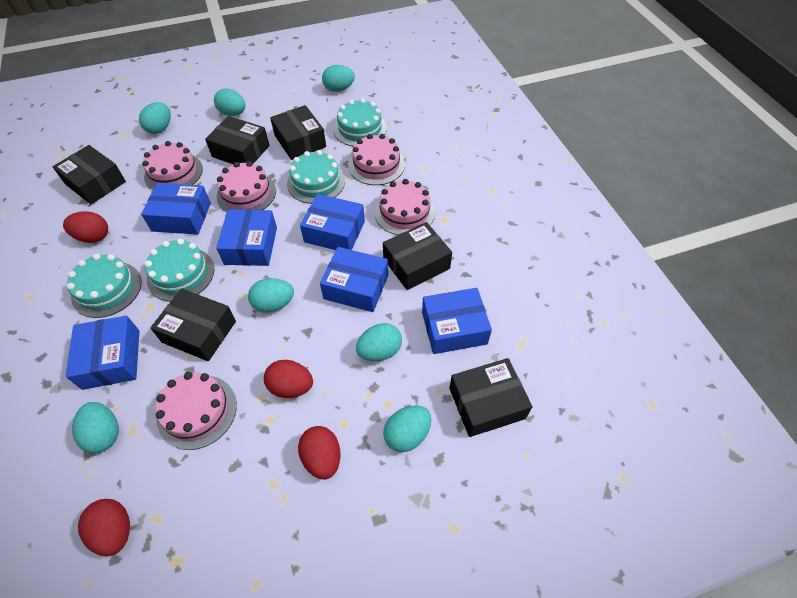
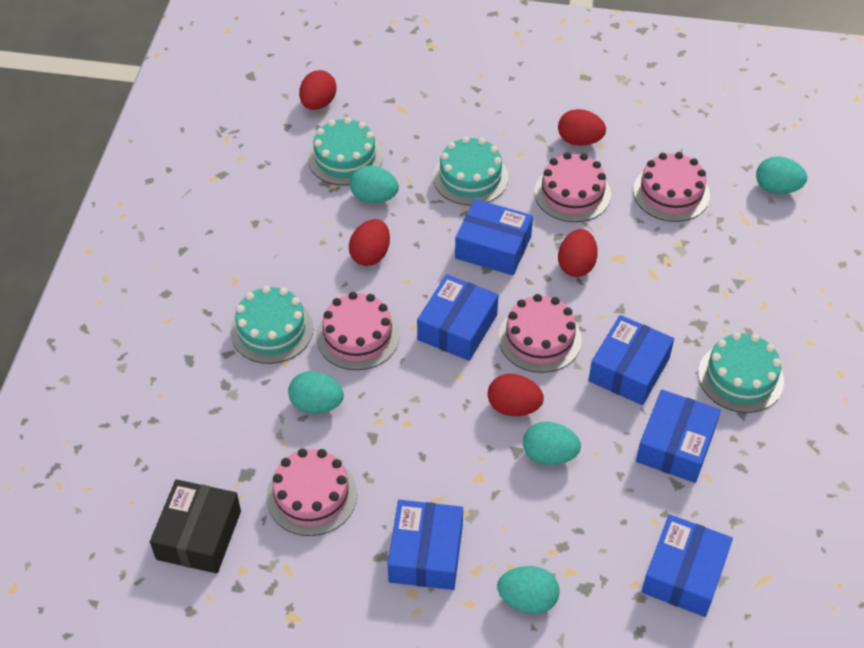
black box: [53,145,126,204] [150,288,236,361] [205,116,270,164] [270,105,326,160] [383,222,452,290] [449,358,532,437] = 6 -> [150,479,241,574] = 1
red egg: [63,211,108,243] [78,499,130,556] [264,360,313,398] [298,426,341,479] = 4 -> [299,70,337,110] [349,219,390,266] [488,374,544,416] [558,109,606,146] [558,229,598,277] = 5
turquoise egg: [72,402,119,453] [139,102,171,134] [214,88,245,116] [248,278,294,313] [322,65,355,92] [356,323,402,361] [383,405,432,452] = 7 -> [288,371,344,414] [350,166,399,203] [497,566,560,614] [523,422,581,465] [756,156,807,194] = 5

